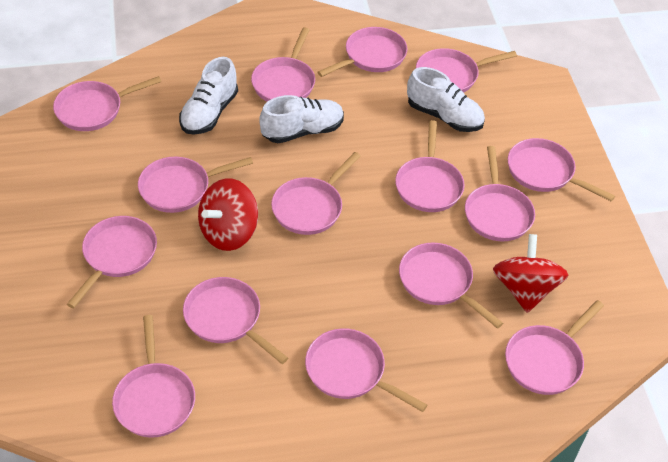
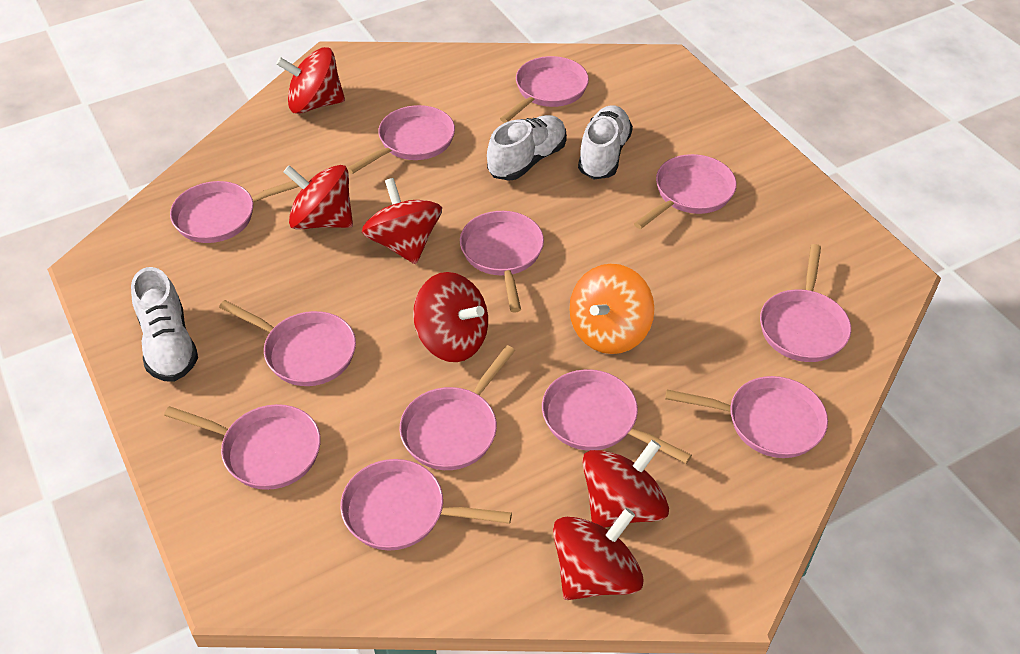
orange spinning top: none = 0 -> [569,264,654,354] = 1
pink pan: [53,76,161,131] [67,216,157,308] [112,315,195,438] [138,157,253,213] [183,277,288,364] [251,27,315,102] [271,152,361,235] [305,328,427,412] [317,27,408,77] [395,120,465,212] [399,243,503,329] [416,48,517,93] [465,146,535,242] [505,300,604,395] [508,138,615,202] = 15 -> [164,404,321,490] [170,177,304,243] [219,300,356,386] [340,459,512,551] [347,105,455,174] [399,345,515,470] [460,211,544,313] [500,56,589,123] [542,369,692,464] [634,154,737,229] [665,376,828,458] [760,244,851,362] = 12
red spinning top: [198,178,258,251] [493,234,568,313] = 2 -> [276,47,345,114] [283,165,353,230] [362,178,442,264] [413,272,488,362] [553,508,644,600] [582,440,669,528] = 6

